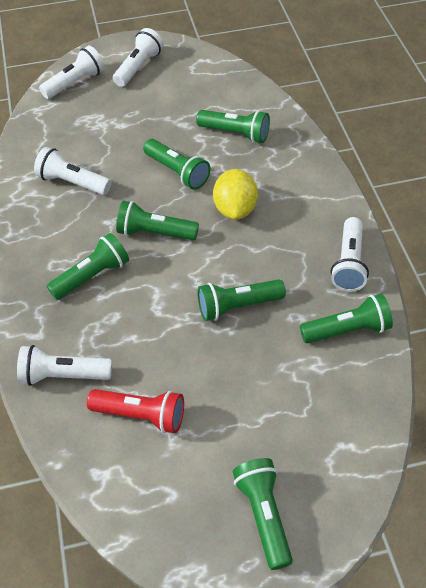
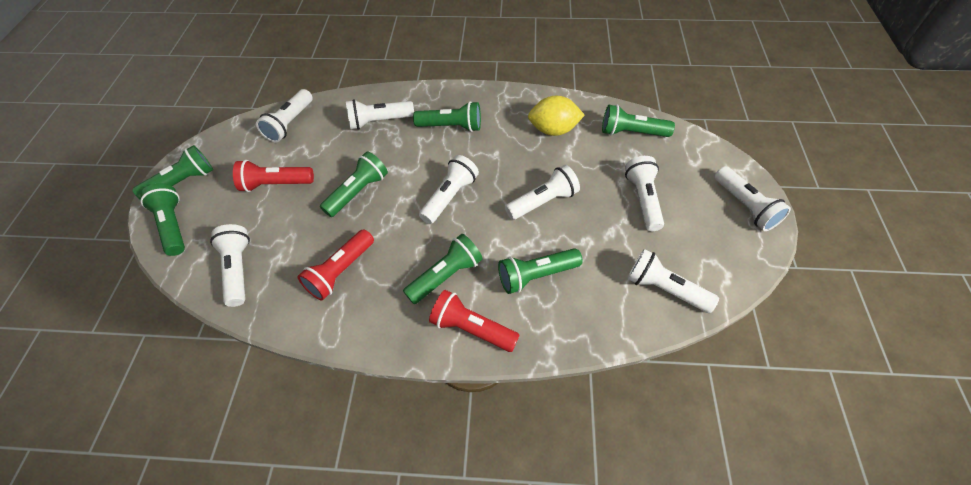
red flashlight: [87,389,184,433] = 1 -> [233,160,314,192] [297,229,374,301] [429,290,520,352] = 3
white flashlight: [17,345,112,386] [34,147,111,195] [39,46,105,99] [113,28,163,87] [331,217,369,292] = 5 -> [210,224,250,307] [256,89,313,142] [346,99,414,130] [419,155,479,224] [505,165,580,220] [625,156,664,231] [627,249,719,313] [714,166,791,231] = 8

